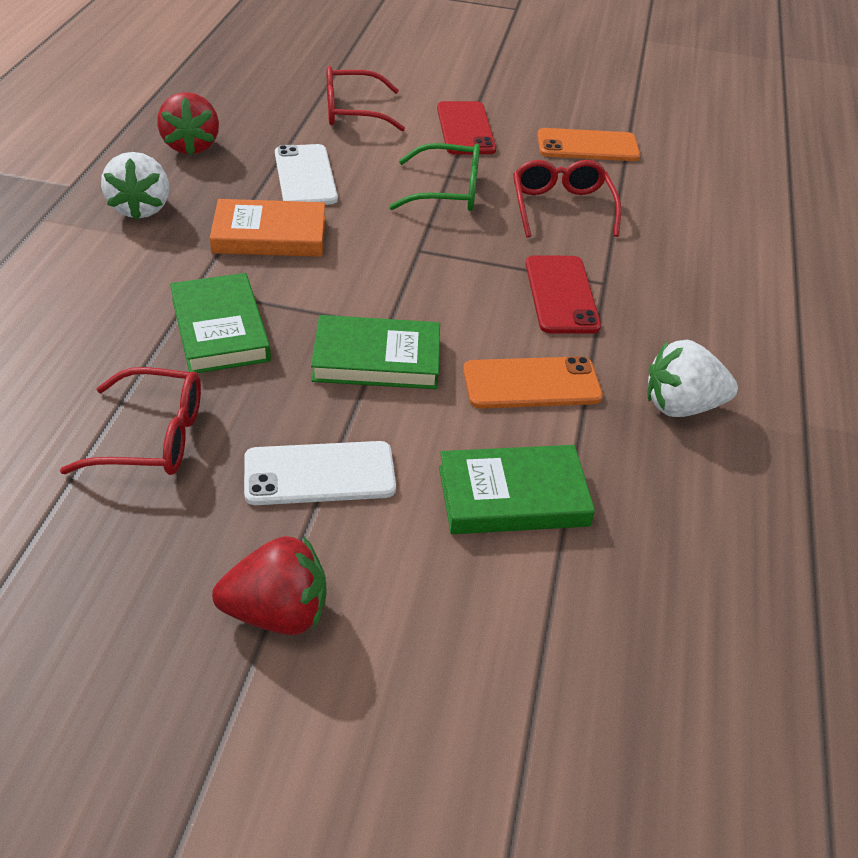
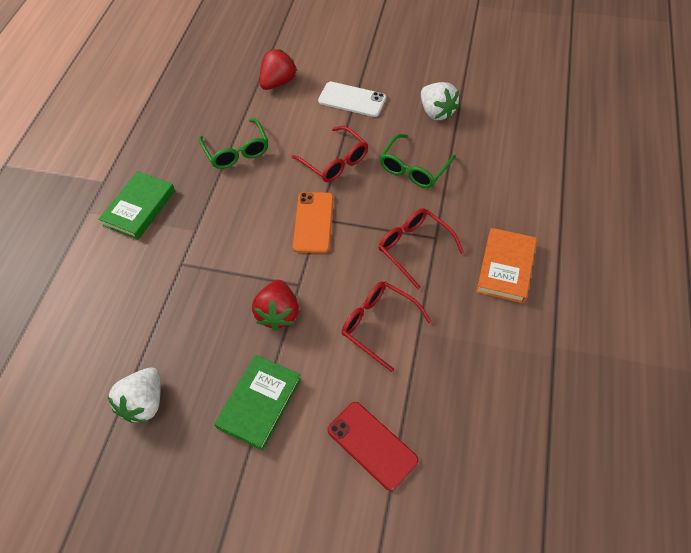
green book: [170,273,271,373] [311,315,440,389] [439,445,595,534] = 3 -> [99,171,175,240] [214,355,301,451] = 2
green glasses: [389,143,480,211] = 1 -> [199,119,268,169] [380,134,456,188] = 2
orange phone: [463,356,603,409] [537,128,640,161] = 2 -> [293,192,333,253] = 1
red phone: [437,101,496,154] [526,255,601,334] = 2 -> [327,402,419,491] = 1
white phone: [244,441,396,505] [275,144,338,205] = 2 -> [318,82,386,117] = 1

